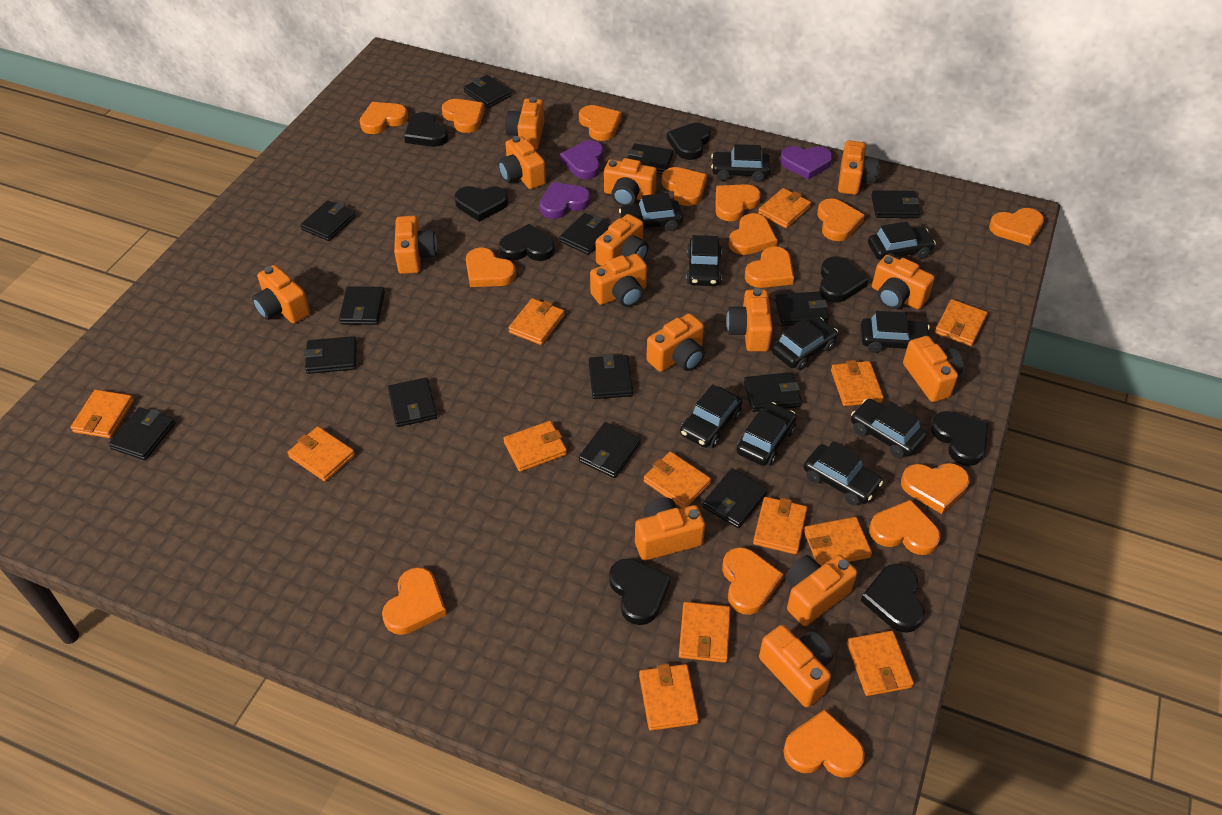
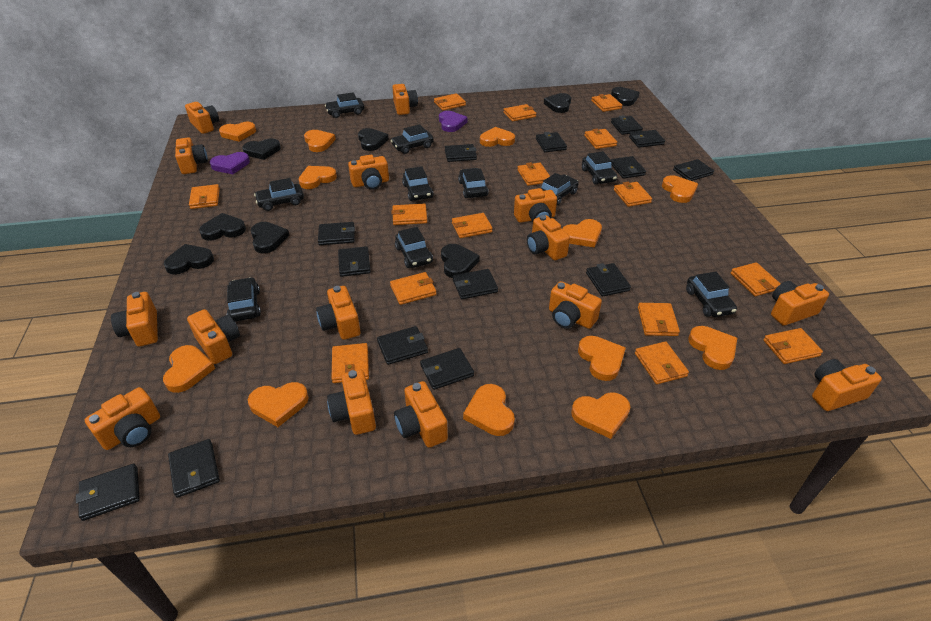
orange heart: [360,102,408,134] [382,567,447,635] [442,99,485,133] [466,248,516,287] [579,105,622,141] [662,167,707,206] [715,184,761,221] [722,547,783,615] [729,213,777,255] [745,247,794,288] [783,709,865,778] [817,198,865,241] [869,500,941,555] [901,463,970,514] [989,208,1044,246] = 15 -> [163,345,215,393] [219,122,256,142] [248,382,309,427] [298,166,337,189] [304,130,336,152] [463,384,515,436] [480,127,515,147] [562,219,602,248] [571,392,631,439] [578,336,626,381] [662,175,698,203] [688,326,737,370] = 12
orange wallet: [71,390,134,438] [287,426,355,481] [503,421,567,472] [508,298,565,345] [639,663,699,731] [644,451,711,508] [679,602,731,663] [753,497,808,555] [758,188,811,228] [804,517,872,566] [831,360,884,406] [847,631,914,696] [935,299,988,346] = 13 -> [189,184,220,209] [332,343,369,383] [390,272,436,305] [391,203,427,225] [434,93,466,111] [452,213,493,238] [503,104,536,122] [517,162,550,186] [584,128,617,149] [591,94,622,112] [614,182,652,207] [635,341,689,384] [638,303,680,336] [731,262,781,296] [763,328,823,364] = 15
purple heart: [540,182,590,219] [560,140,604,179] [780,146,833,180] = 3 -> [210,152,250,174] [439,111,467,132] = 2

